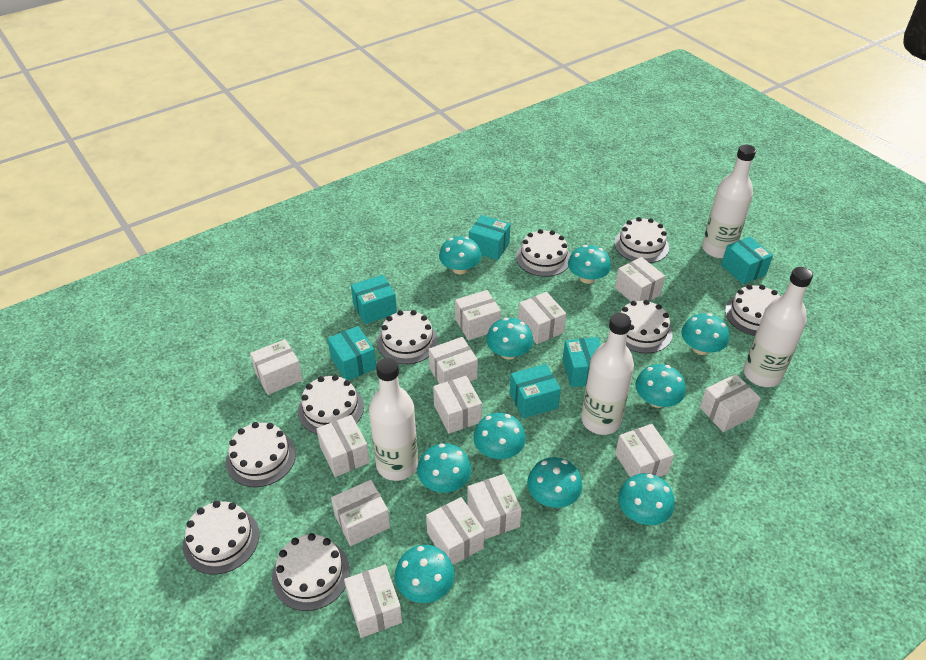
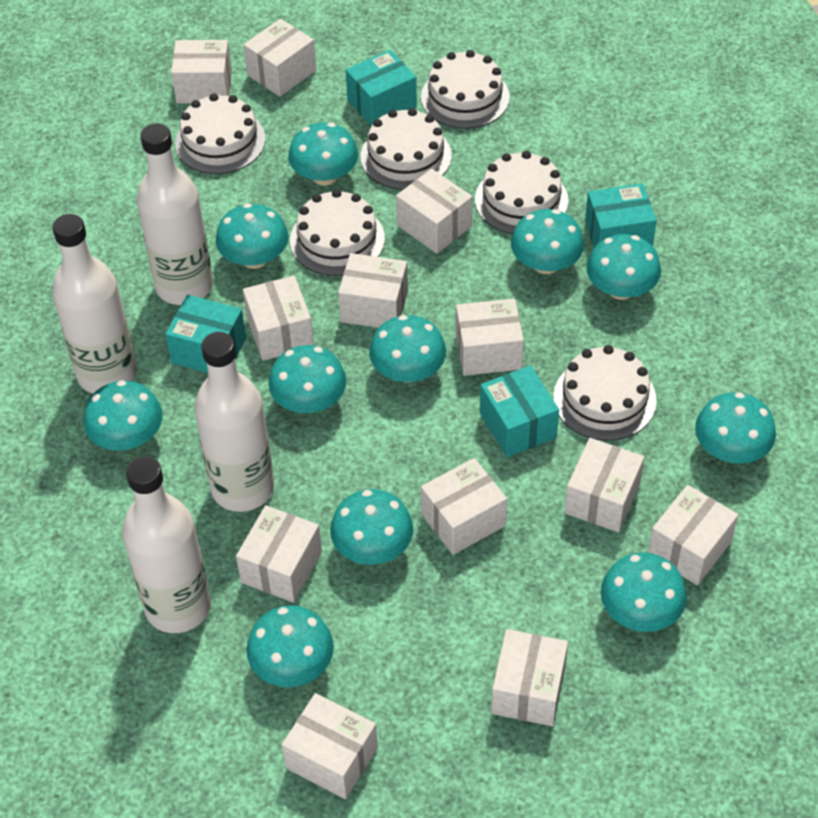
turquoise box: [327,326,376,380] [351,275,397,324] [469,215,511,260] [510,364,561,418] [562,337,601,387] [721,236,773,284] = 6 -> [165,295,246,373] [346,50,417,127] [480,365,559,457] [585,183,657,247] = 4
turquoise mushroom: [395,545,454,603] [417,443,471,493] [439,236,481,274] [473,413,526,459] [486,318,533,359] [527,457,582,508] [568,245,611,284] [618,473,675,525] [635,364,686,408] [681,313,729,355] = 10 -> [84,380,163,451] [216,203,289,269] [247,605,334,687] [269,345,346,413] [288,123,358,186] [330,489,413,565] [369,315,446,383] [511,209,584,274] [586,234,661,300] [601,553,687,632] [695,392,776,463] = 11
white box: [250,339,303,395] [316,415,370,477] [331,480,390,546] [344,565,402,638] [426,497,484,565] [429,337,478,384] [433,376,482,434] [455,290,501,340] [467,474,522,540] [518,292,566,344] [615,257,665,301] [615,424,674,477] [700,374,761,432] = 13 -> [171,40,232,104] [236,505,322,603] [243,19,316,97] [243,276,314,361] [282,693,378,799] [338,253,408,328] [396,169,472,254] [421,458,507,555] [456,299,524,376] [491,629,568,726] [564,438,644,532] [648,485,738,585] = 12
white cake: [183,501,259,575] [226,422,296,487] [272,533,350,611] [298,375,364,435] [377,310,438,364] [516,229,571,277] [614,217,669,263] [620,300,673,353] [725,284,780,336] = 9 -> [175,93,266,174] [290,189,385,276] [360,108,452,190] [421,50,510,129] [475,151,568,234] [553,345,657,441] = 6

